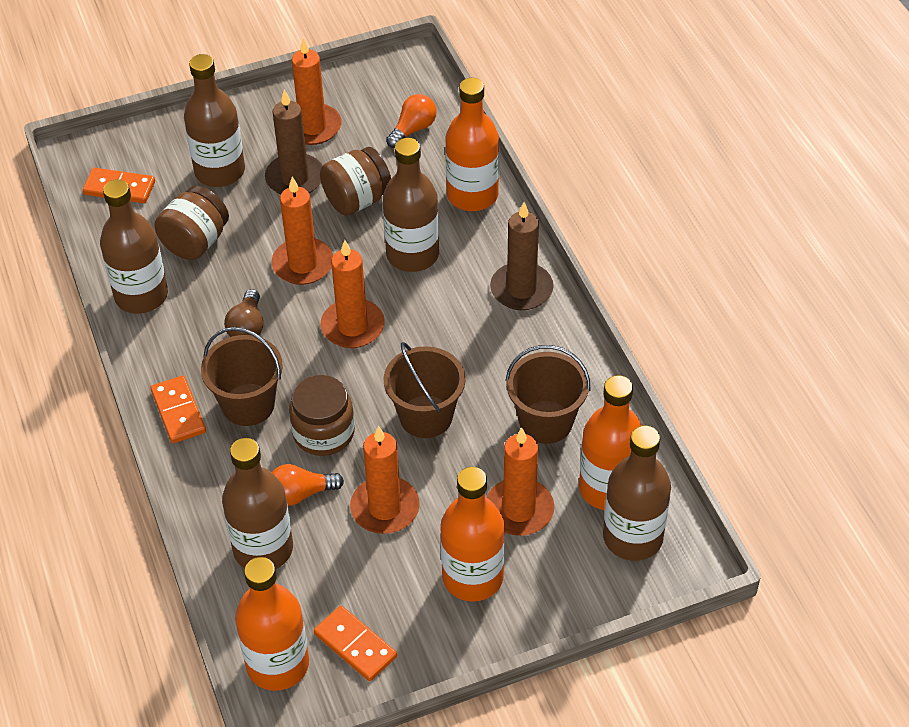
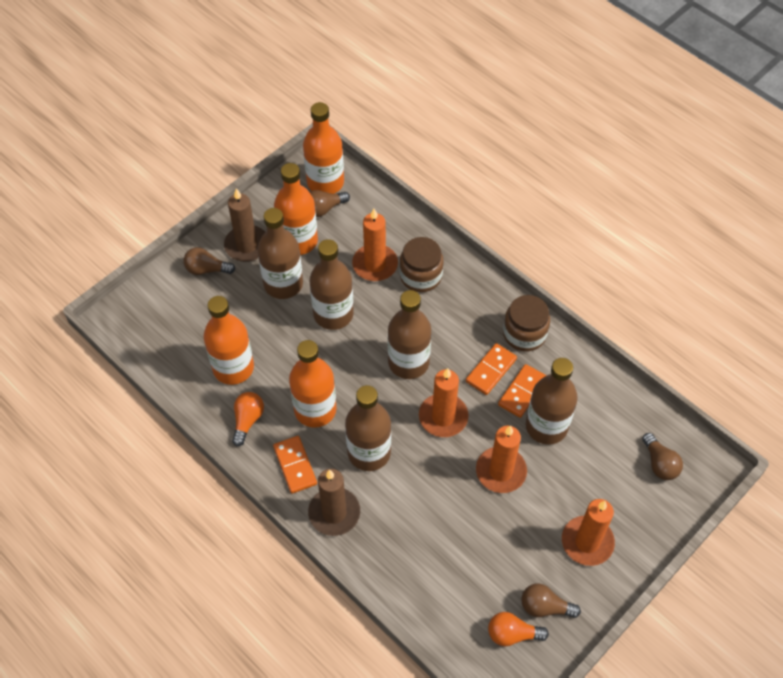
brown bucket: [201,327,283,426] [384,342,466,438] [505,345,590,444] = 3 -> none = 0
brown jar: [154,186,229,260] [289,375,355,456] [320,147,391,216] = 3 -> [399,237,444,292] [503,295,550,351] = 2
brown light bulb: [224,289,263,337] = 1 -> [183,247,235,275] [309,190,350,217] [521,583,581,618] [642,433,683,480] = 4
orange candle: [272,176,333,285] [292,38,342,145] [321,240,385,348] [350,426,420,534] [486,428,554,536] = 5 -> [352,209,398,281] [419,368,469,437] [476,425,527,493] [562,499,615,566] = 4

